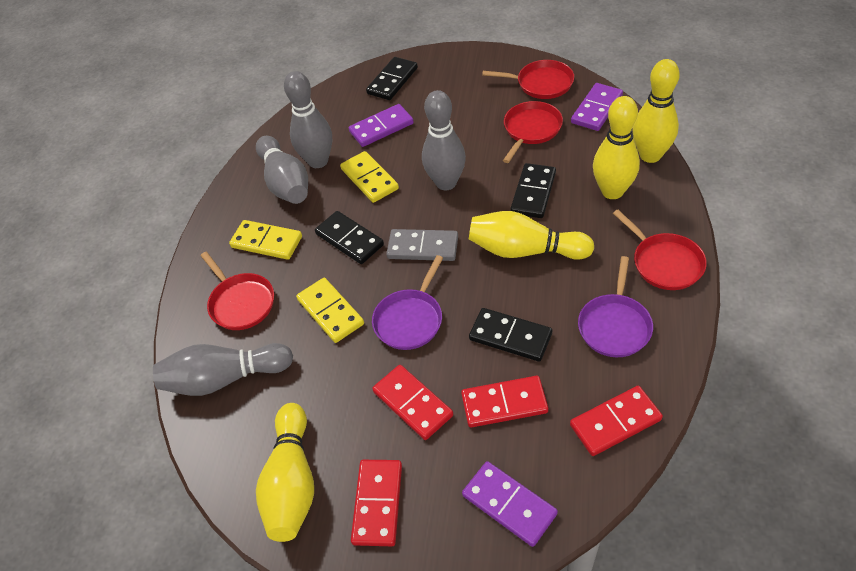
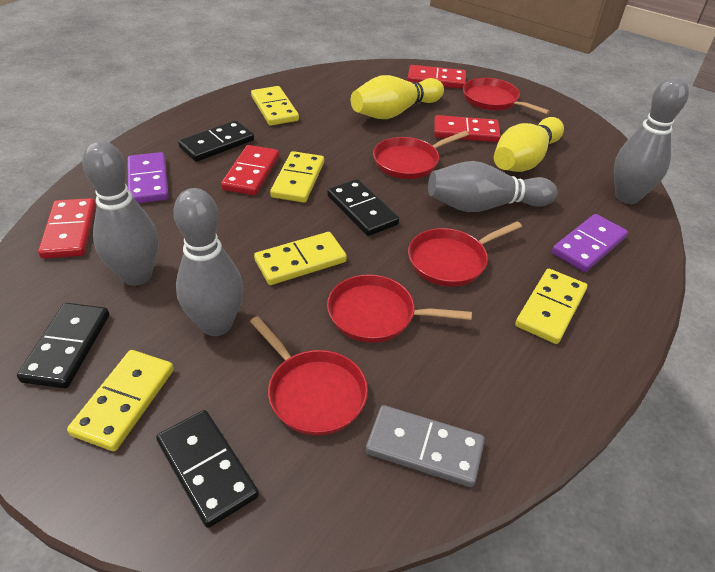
purple domino: [349,104,414,147] [462,461,558,547] [571,83,623,131] = 3 -> [128,152,169,203] [552,214,628,272] = 2
purple pan: [372,255,443,350] [578,256,653,357] = 2 -> none = 0
red pan: [201,252,274,330] [482,60,574,99] [503,101,563,163] [613,210,707,290] = 4 -> [250,316,368,436] [327,274,472,343] [373,131,469,179] [408,221,522,286] [463,78,550,114] = 5
yellow bowling pin: [256,403,314,542] [469,211,594,260] [593,96,640,199] [632,59,680,163] = 4 -> [351,75,444,119] [494,117,564,172] = 2
yellow domino: [229,220,302,260] [296,278,364,343] [340,151,399,203] = 3 -> [67,350,174,451] [251,86,299,126] [254,232,347,285] [270,151,324,203] [515,269,587,344] = 5

